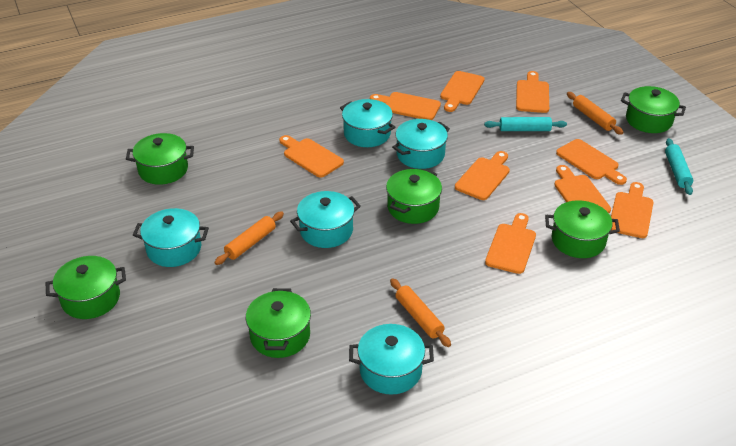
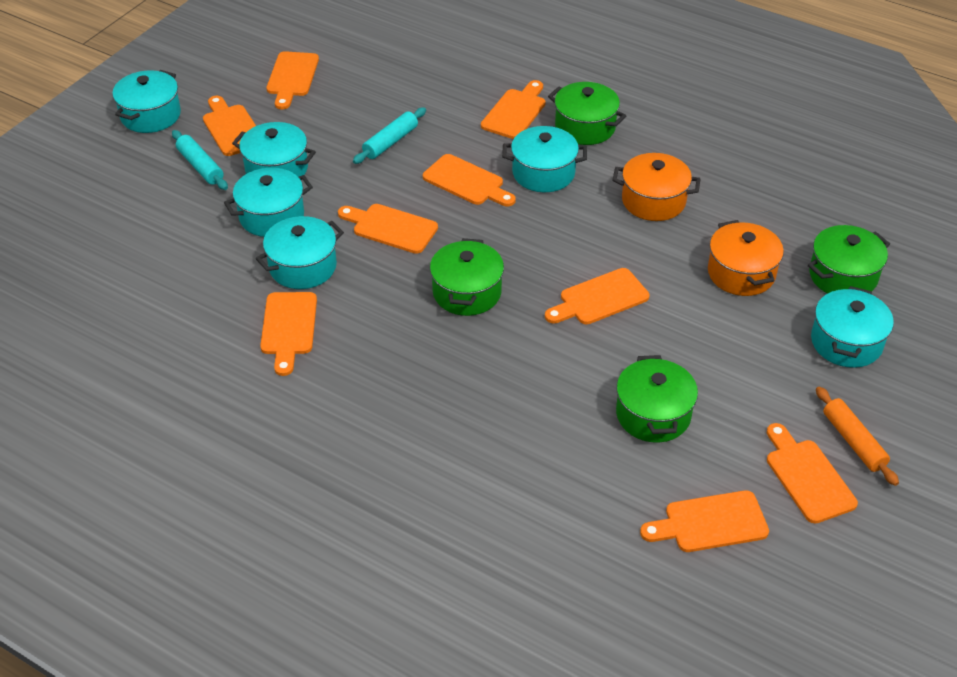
green pot: [46,256,126,319] [126,133,194,185] [246,288,311,358] [386,169,442,224] [545,200,620,258] [621,86,686,133] = 6 -> [430,238,504,316] [548,82,626,145] [616,355,698,443] [808,225,890,294] = 4
orange pot: none = 0 -> [612,153,701,221] [708,220,784,296] = 2
orange rolling pin: [214,211,284,265] [390,278,451,347] [567,92,624,135] = 3 -> [816,386,899,486] = 1
turquoise pot: [133,208,209,267] [290,191,361,248] [340,99,395,147] [349,324,434,395] [392,119,450,169] = 5 -> [112,70,181,133] [224,168,313,237] [232,122,316,177] [256,216,344,289] [502,126,587,192] [811,286,894,368] = 6

